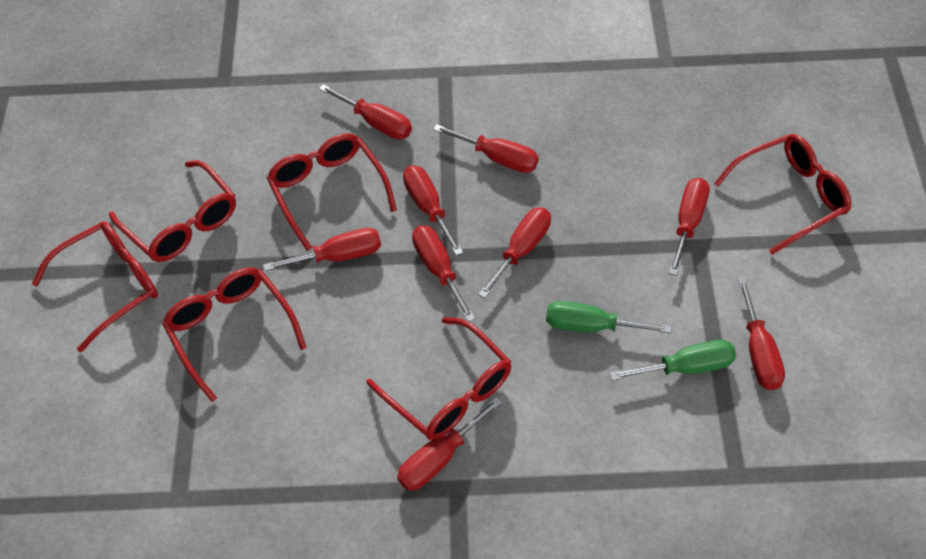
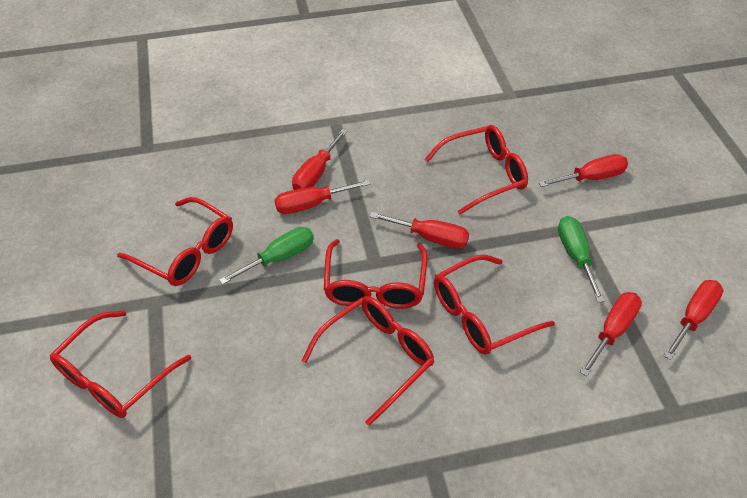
red screwdriver: [263,228,381,271] [319,84,412,139] [397,397,502,491] [403,166,463,256] [412,225,476,322] [433,124,539,173] [478,207,551,298] [669,178,710,276] [738,278,785,390] = 9 -> [275,179,371,214] [292,129,348,190] [370,212,469,249] [539,154,628,187] [580,292,642,376] [663,280,723,360] = 6

